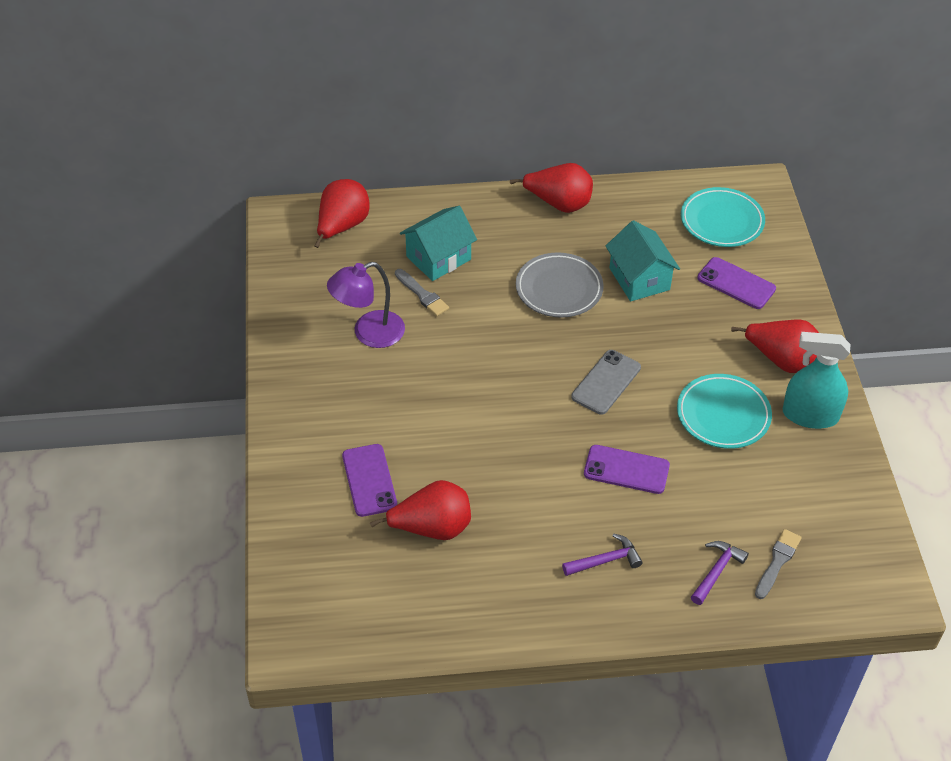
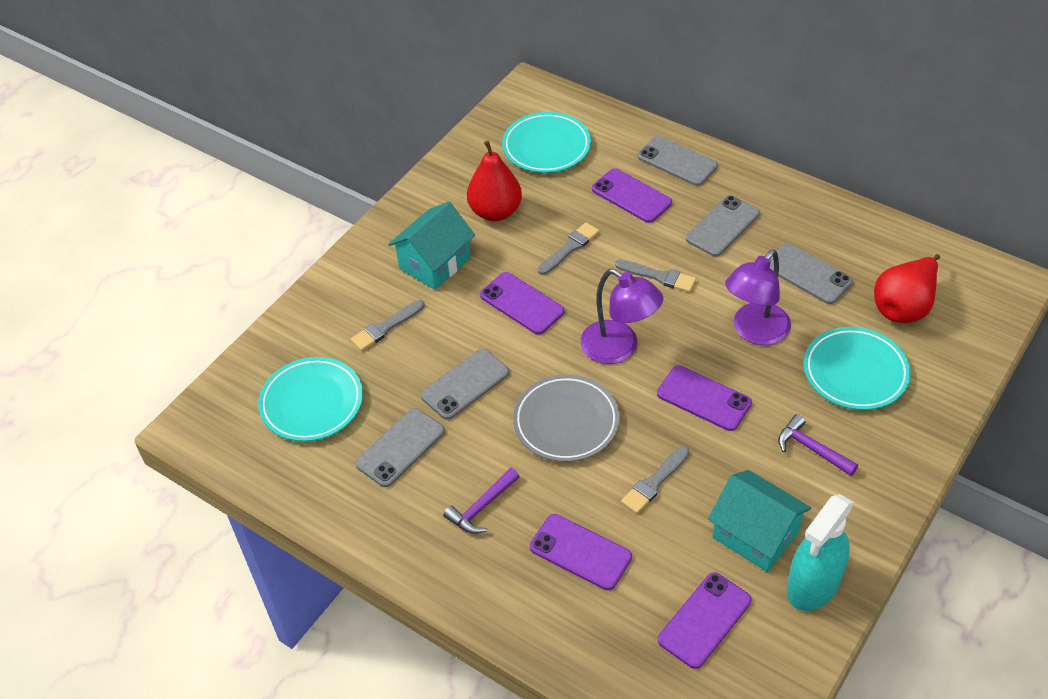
grey brush: [395,269,449,316] [755,529,802,599] = 2 -> [350,300,425,351] [538,223,599,275] [615,259,696,292] [621,446,690,514] = 4
grey phone: [571,350,641,415] = 1 -> [355,408,445,487] [421,349,509,420] [638,136,718,186] [686,195,760,257] [770,243,853,304] = 5
purple lamp: [327,262,405,348] = 1 -> [580,269,664,364] [725,250,791,345] = 2
purple phone: [342,444,397,517] [584,445,670,494] [697,257,776,309] = 3 -> [480,272,564,334] [530,514,632,590] [592,168,672,223] [657,365,752,431] [658,572,751,669] = 5
red pear: [314,179,370,248] [370,480,471,540] [510,163,593,213] [731,320,819,373] = 4 -> [467,141,522,221] [874,254,940,323] = 2
turquoise plate: [677,374,772,449] [681,187,765,247] = 2 -> [258,357,363,442] [502,112,591,173] [804,327,911,410] = 3

